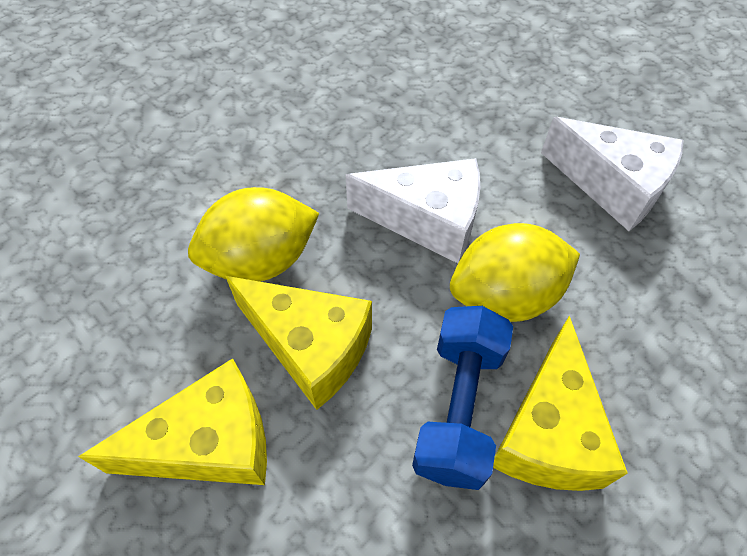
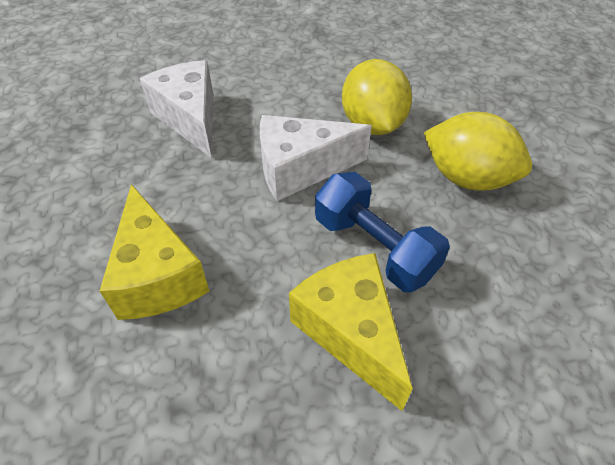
yellow cheese: [78,358,267,485] [225,276,372,410] [493,315,628,491] = 3 -> [100,184,210,320] [289,253,413,411] = 2

